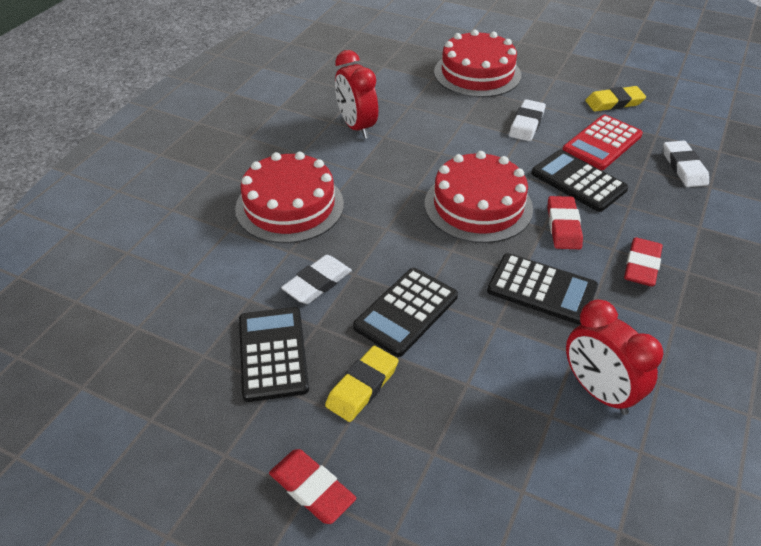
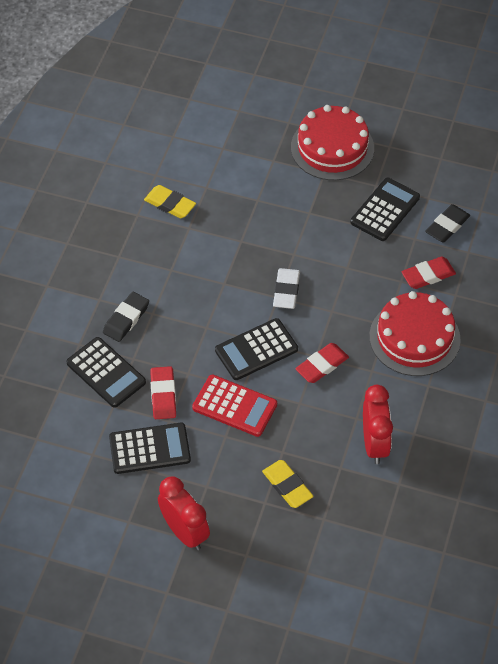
black eraser: none = 0 -> [103,292,149,342] [425,204,470,243] = 2
red cake: [235,152,344,243] [425,151,533,243] [434,29,521,98] = 3 -> [291,105,374,180] [369,291,461,376] = 2
white eraser: [281,255,352,304] [509,99,546,141] [663,141,709,187] = 3 -> [273,268,300,309] = 1

